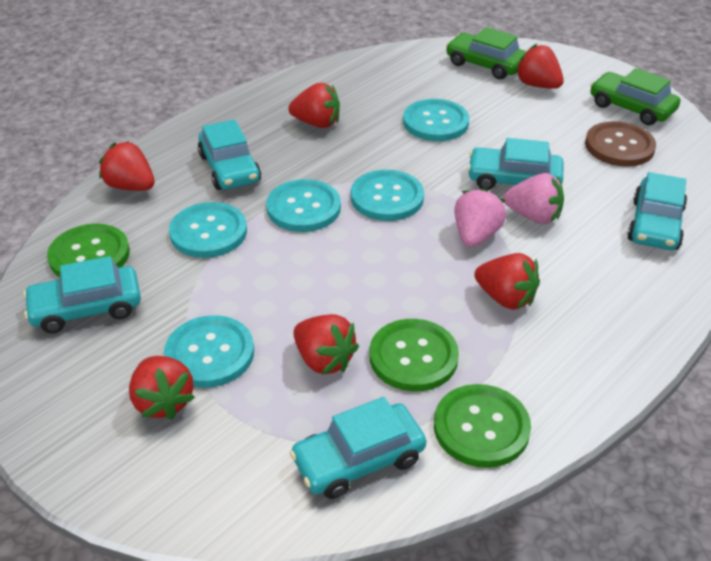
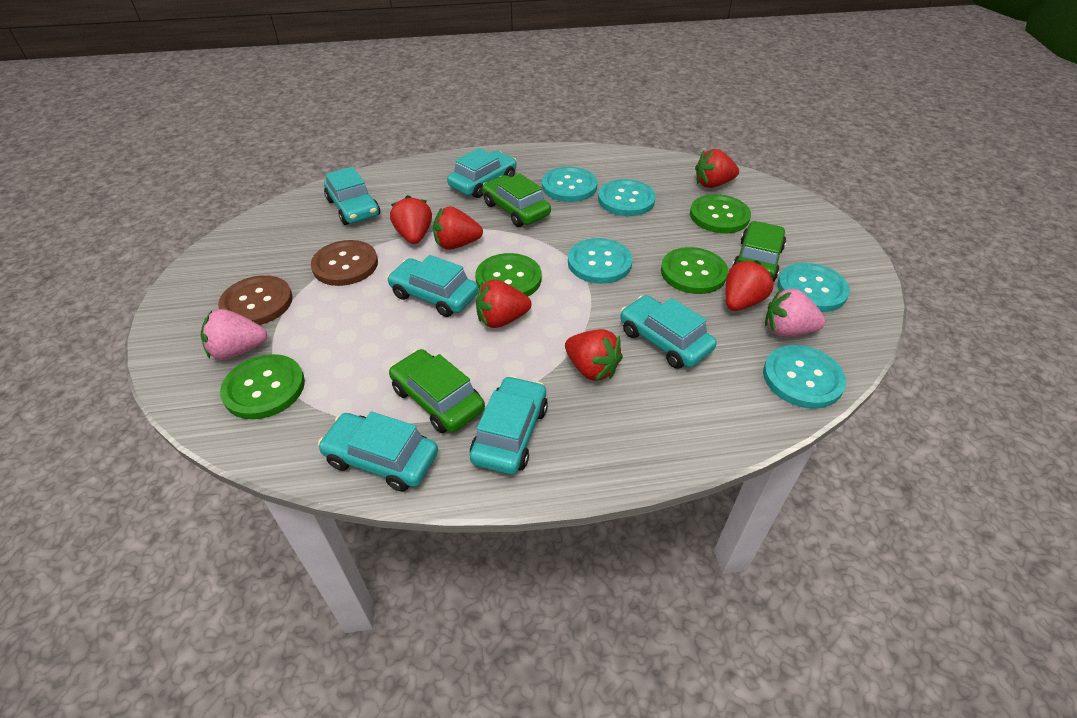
brown button: [585,121,656,167] = 1 -> [218,275,293,325] [311,240,378,286] = 2
green button: [47,224,130,277] [369,319,459,392] [434,384,531,468] = 3 -> [220,354,305,419] [475,253,541,297] [661,247,728,294] [690,194,751,233] = 4
green car: [446,27,526,79] [590,68,680,125] = 2 -> [389,349,485,433] [482,174,551,227] [732,221,786,282] = 3
turquoise car: [23,256,141,333] [198,119,261,190] [290,397,426,499] [467,138,563,190] [627,172,687,250] = 5 -> [318,411,438,492] [324,167,380,225] [387,255,479,317] [447,148,517,198] [470,376,548,474] [620,295,717,369] = 6

